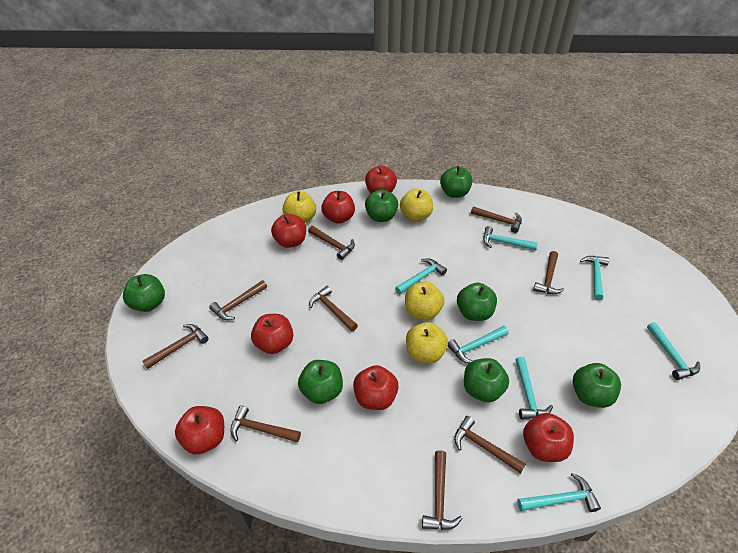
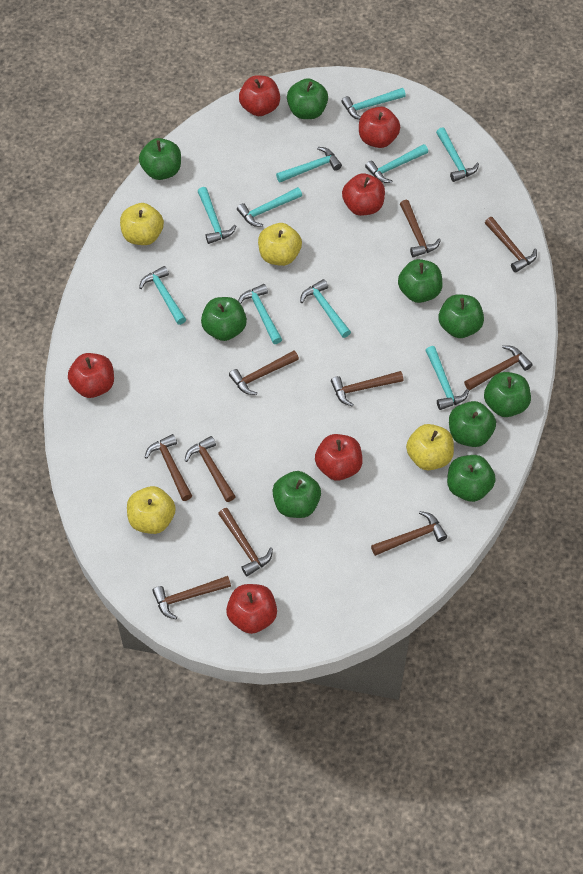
brown hammer: [142,324,209,369] [209,280,267,320] [230,405,301,443] [308,226,355,260] [309,286,358,332] [422,450,463,530] [454,416,526,474] [471,206,522,233] [533,251,564,294] = 9 -> [145,434,192,501] [152,576,231,620] [185,436,236,502] [218,508,273,576] [229,351,299,395] [331,371,403,407] [371,511,447,556] [400,200,441,257] [464,345,533,391] [485,217,537,273] = 10
green apple: [123,274,165,312] [298,360,343,404] [365,189,398,222] [440,166,472,198] [457,283,497,321] [464,358,509,402] [573,363,621,408] = 7 -> [139,138,181,180] [201,297,247,341] [272,471,321,518] [287,78,328,119] [398,259,443,303] [439,294,484,338] [447,455,496,502] [449,401,496,447] [484,372,531,417] = 9
red apple: [175,406,224,454] [251,314,293,354] [271,214,306,248] [321,191,355,224] [353,365,399,410] [365,166,397,193] [523,413,574,462] = 7 -> [68,353,114,398] [226,584,277,634] [239,75,280,116] [315,434,363,480] [342,173,385,216] [359,107,400,148] = 6
turquoise hammer: [395,258,447,294] [448,326,509,363] [483,226,538,250] [515,357,553,420] [517,473,601,512] [580,256,609,300] [647,322,700,380] = 7 -> [139,266,186,325] [197,187,236,244] [237,187,302,227] [238,284,282,344] [276,147,342,182] [300,279,351,338] [341,88,406,120] [365,144,428,183] [425,346,469,410] [436,127,479,182] = 10

